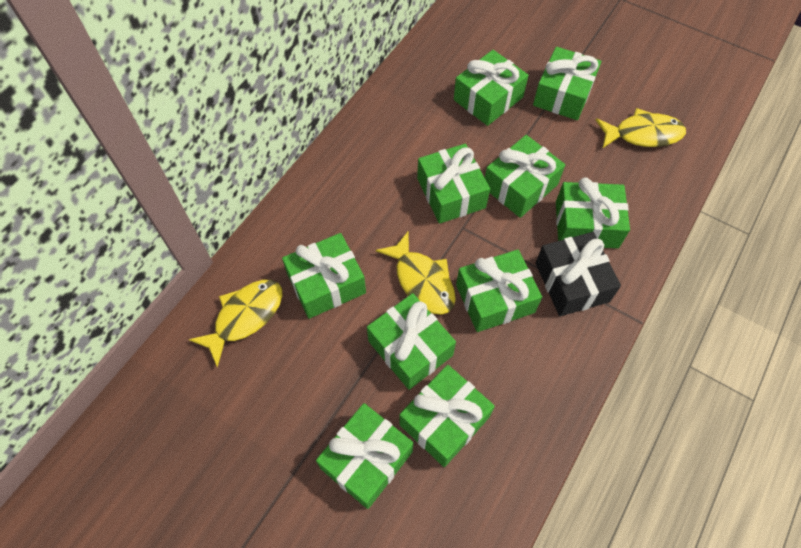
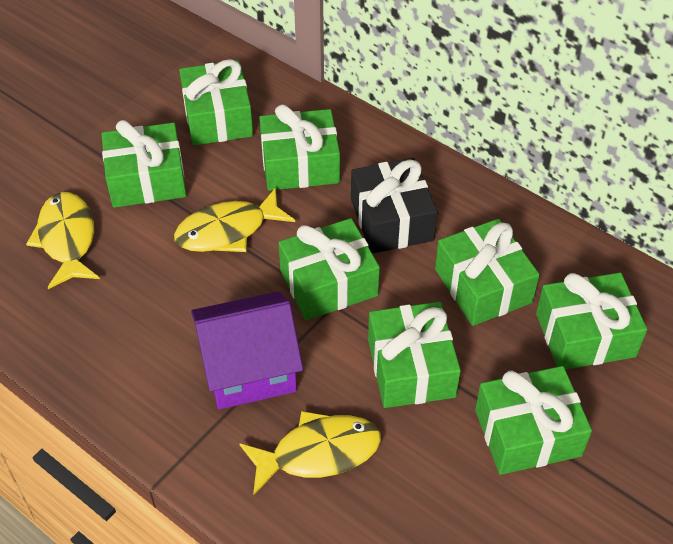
green gift: [282,233,366,319] [316,403,413,509] [367,293,456,390] [400,365,495,467] [417,144,490,224] [454,50,529,126] [456,249,542,332] [485,135,565,218] [533,47,601,120] [556,177,630,248] = 10 -> [102,120,187,208] [179,59,253,145] [259,104,340,191] [279,218,380,320] [368,302,461,408] [435,219,540,326] [475,366,592,475] [536,272,647,370] = 8
purple house: none = 0 -> [191,291,303,410] = 1

